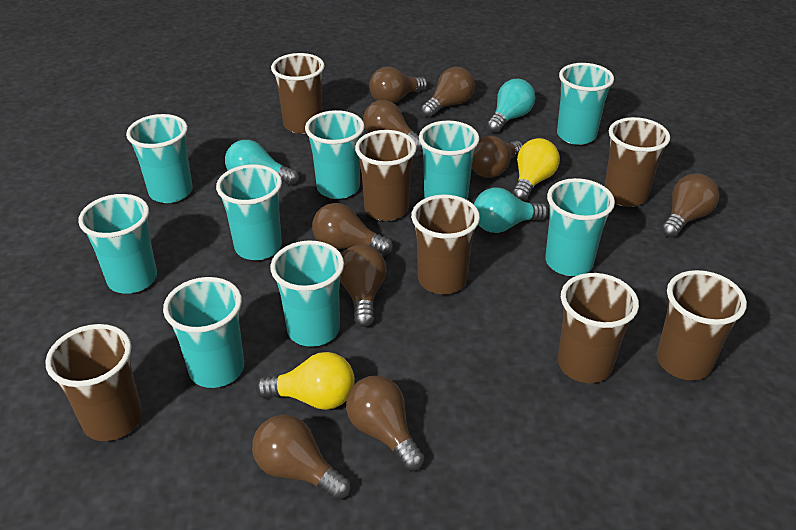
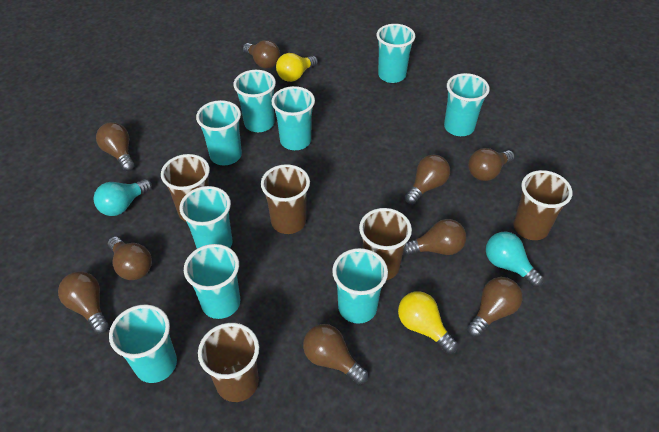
brown cup: [45,324,142,441] [271,53,325,134] [355,130,417,221] [411,195,480,294] [558,273,639,383] [604,117,670,207] [657,270,747,380] = 7 -> [161,154,210,222] [198,323,259,402] [261,164,310,234] [359,208,412,280] [513,170,572,240] = 5
turquoise light bulb: [225,140,299,185] [474,188,548,233] [487,79,535,133] = 3 -> [93,179,152,216] [486,231,544,287] = 2

